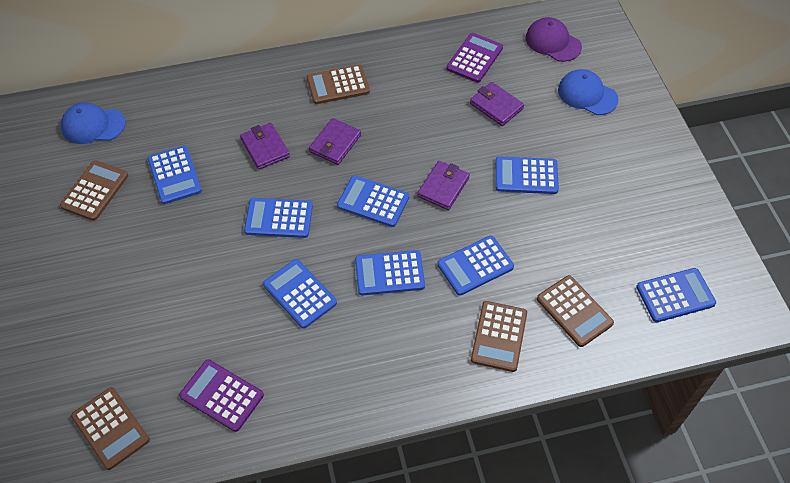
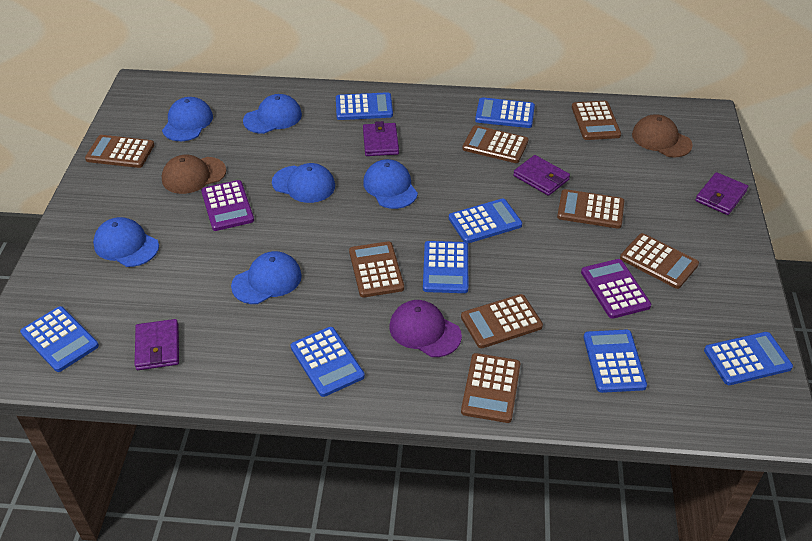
blue cap: [61,103,126,144] [558,69,618,115] = 2 -> [93,217,159,267] [162,97,213,141] [231,251,302,304] [243,94,302,134] [272,163,335,203] [363,159,418,209] = 6
brown calculator: [60,160,128,221] [71,387,150,470] [307,65,370,104] [471,301,527,372] [537,275,614,347] = 5 -> [85,135,154,168] [349,241,404,297] [461,294,543,348] [461,353,521,423] [462,125,528,163] [557,189,624,229] [572,101,621,140] [620,233,699,289] = 8
brown cap: none = 0 -> [162,155,226,194] [632,114,693,158] = 2

